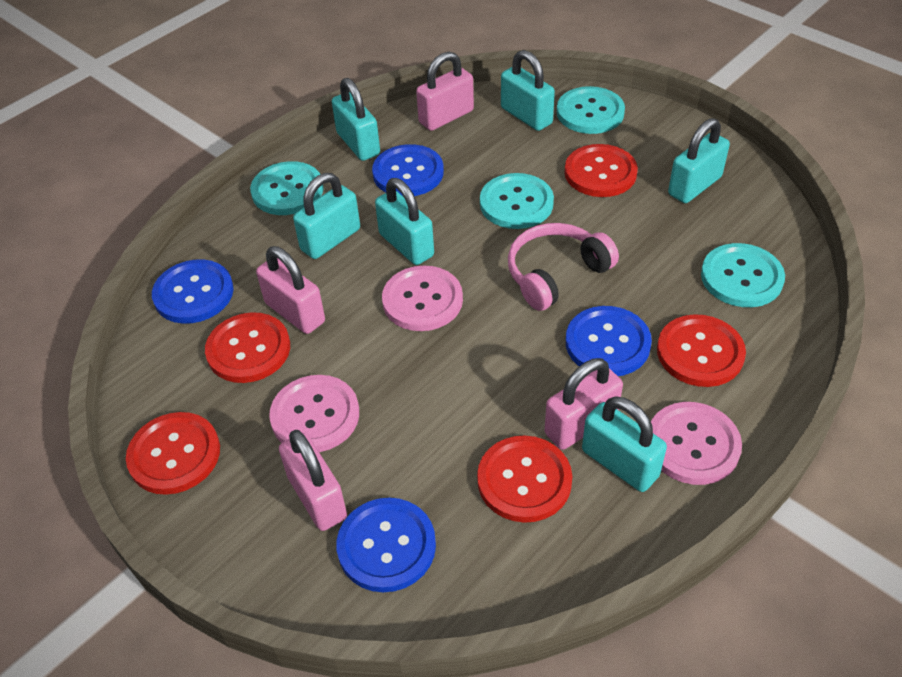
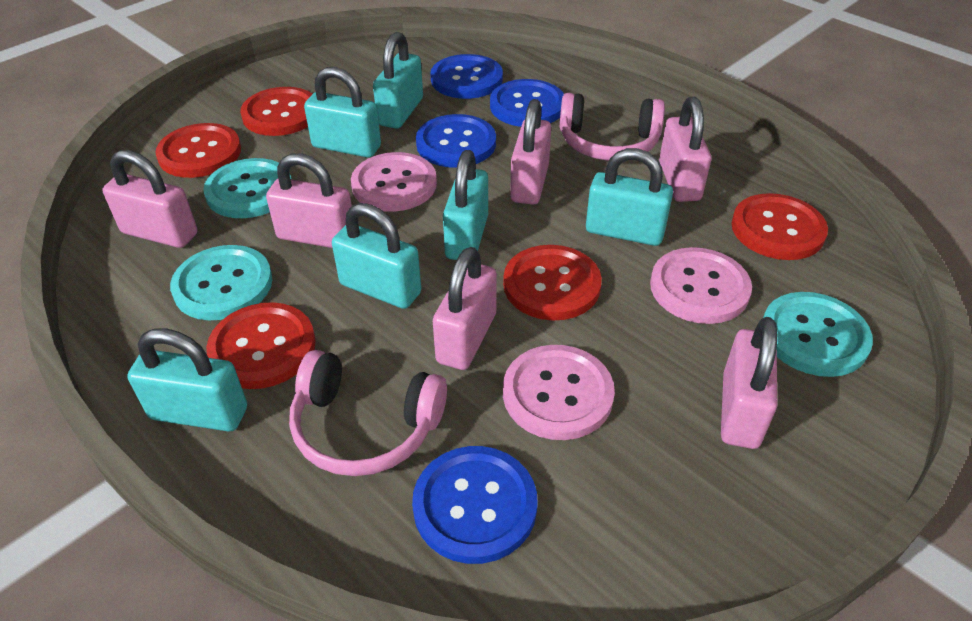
pink headphones: [508,223,619,311] = 1 -> [289,350,447,476] [560,93,665,161] = 2
pink padlock: [256,246,325,334] [279,430,347,531] [416,52,474,131] [545,358,623,450] = 4 -> [103,150,197,248] [266,153,352,248] [433,247,497,370] [510,99,551,205] [659,97,711,202] [721,317,778,449] = 6
turquoise button: [250,161,324,215] [480,173,554,229] [557,86,625,134] [701,243,785,307] = 4 -> [170,245,273,320] [203,158,292,218] [763,292,873,377] = 3

